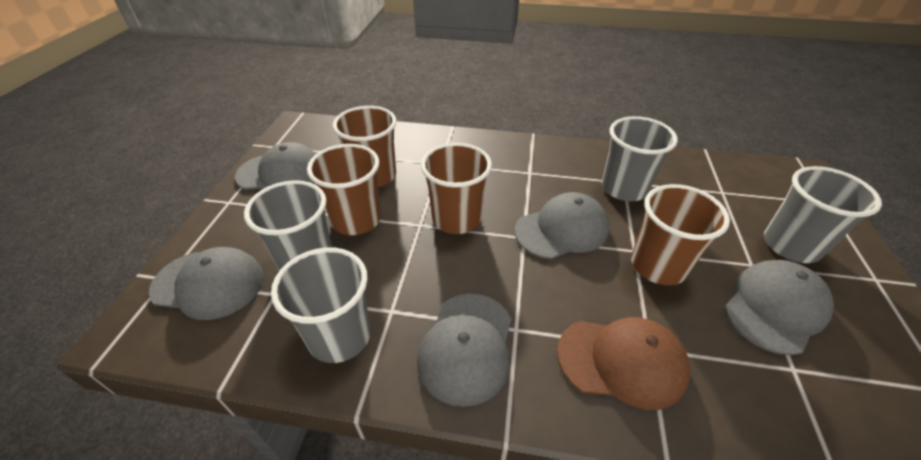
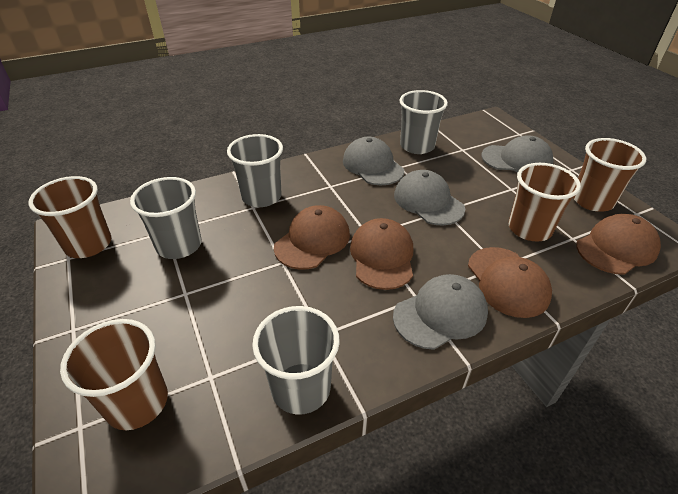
brown cap: [557,317,690,410] = 1 -> [274,205,350,270] [350,218,413,290] [468,247,552,318] [576,214,661,275] = 4
grey cap: [149,247,264,320] [235,142,316,190] [417,294,511,407] [515,192,609,259] [724,260,834,355] = 5 -> [343,136,404,185] [393,274,488,350] [394,170,465,226] [481,135,554,172] = 4

